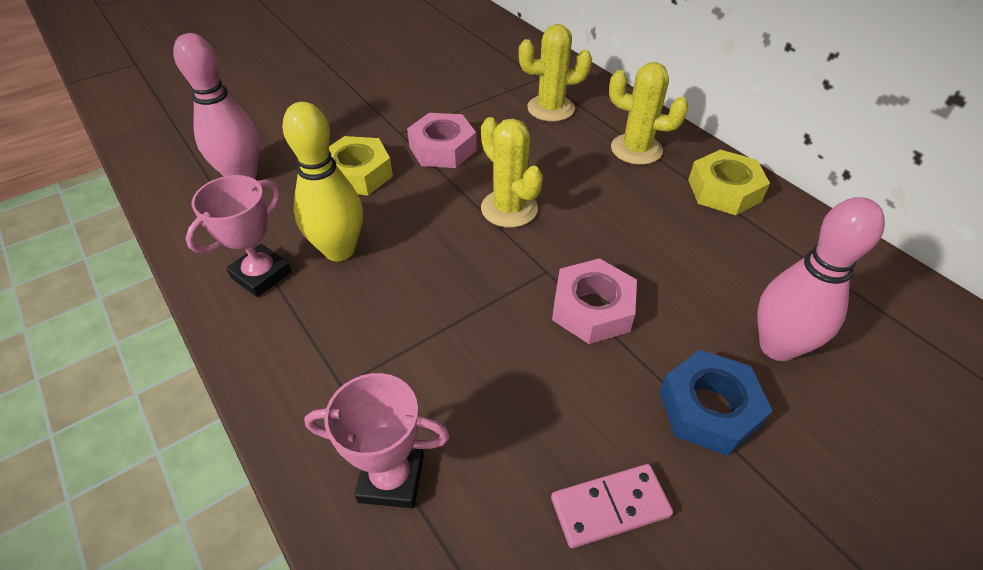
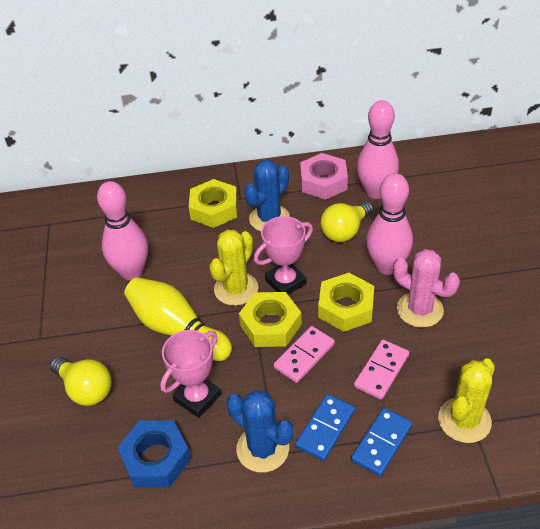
blue cactus: none = 0 -> [226,390,293,473] [244,160,290,232] = 2
blue domino: none = 0 -> [295,394,355,461] [351,408,412,476] = 2
pink bowling pin: [173,33,260,179] [757,197,885,361] = 2 -> [97,181,148,280] [357,100,399,199] [366,173,413,275] = 3
pink cactus: none = 0 -> [393,249,460,328] = 1
pink domino: [551,464,673,548] = 1 -> [274,326,335,383] [354,340,409,400] = 2
pink nut: [407,113,477,168] [552,258,637,344] = 2 -> [300,153,348,200] = 1
yellow cactus: [481,117,543,228] [519,24,592,122] [609,62,689,165] = 3 -> [209,230,258,306] [438,359,495,443] = 2
yellow light bulb: none = 0 -> [50,357,112,406] [320,201,373,242] = 2
yellow nut: [329,136,393,195] [688,150,770,215] = 2 -> [189,179,238,228] [239,292,302,347] [318,273,374,332] = 3

